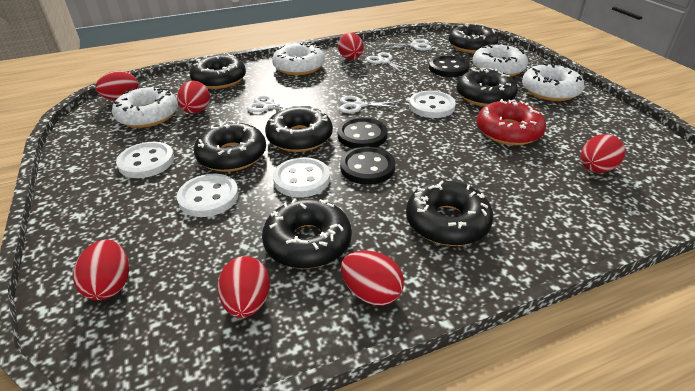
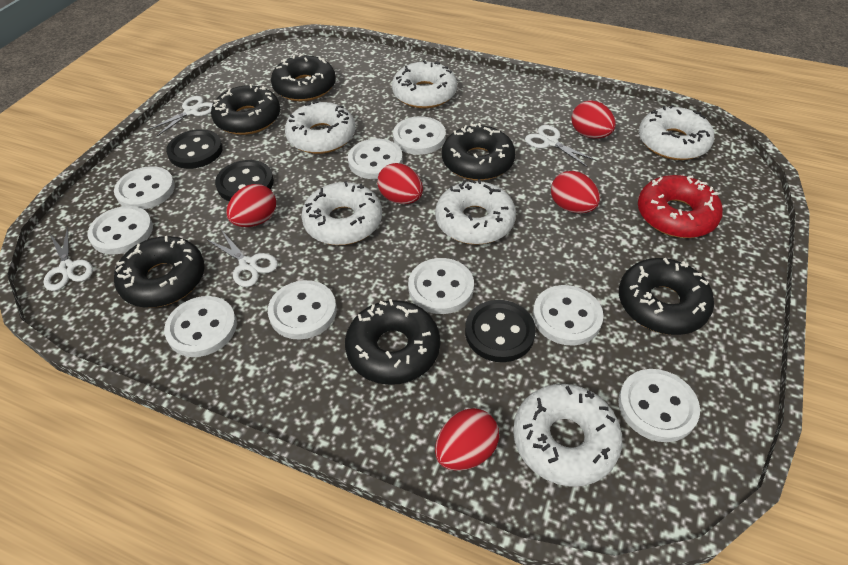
black donut: [190,54,246,89] [194,121,266,172] [262,199,352,269] [265,106,333,152] [406,180,493,246] [449,23,499,53] [457,67,518,106] = 7 -> [114,236,205,308] [211,84,280,135] [271,54,336,101] [345,299,440,385] [442,123,515,181] [619,258,714,335] = 6
red egg: [73,239,129,300] [95,71,139,101] [177,81,210,114] [217,256,270,318] [338,33,364,60] [341,250,404,306] [581,134,625,173] = 7 -> [226,184,276,227] [377,163,423,204] [435,408,499,471] [551,171,600,213] [572,100,616,138] = 5
white button: [116,142,174,178] [177,174,239,217] [273,157,330,198] [409,91,456,118] = 4 -> [88,206,153,255] [114,166,175,210] [164,296,237,357] [268,280,337,340] [348,138,403,179] [393,116,446,155] [408,258,474,314] [533,285,604,346] [618,369,700,442] = 9
white donut: [112,86,178,128] [272,42,325,75] [472,43,528,76] [522,63,584,101] = 4 -> [285,101,356,154] [301,181,382,245] [392,60,457,108] [435,179,516,245] [513,384,622,487] [639,105,714,160] = 6

